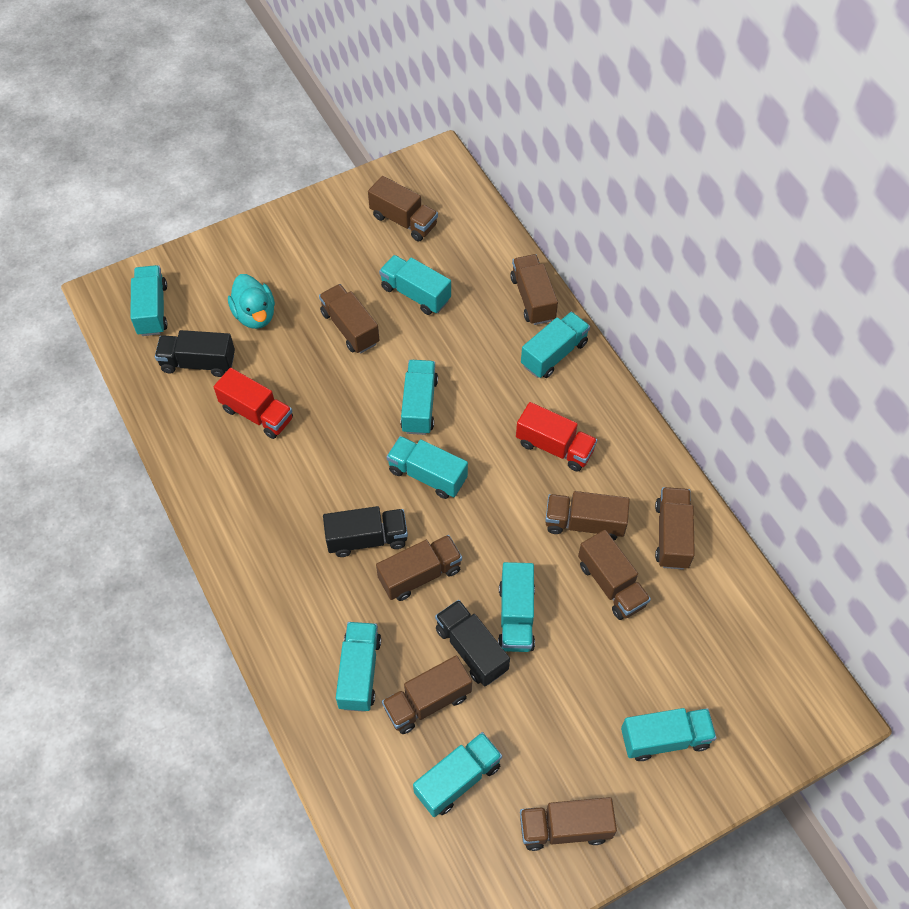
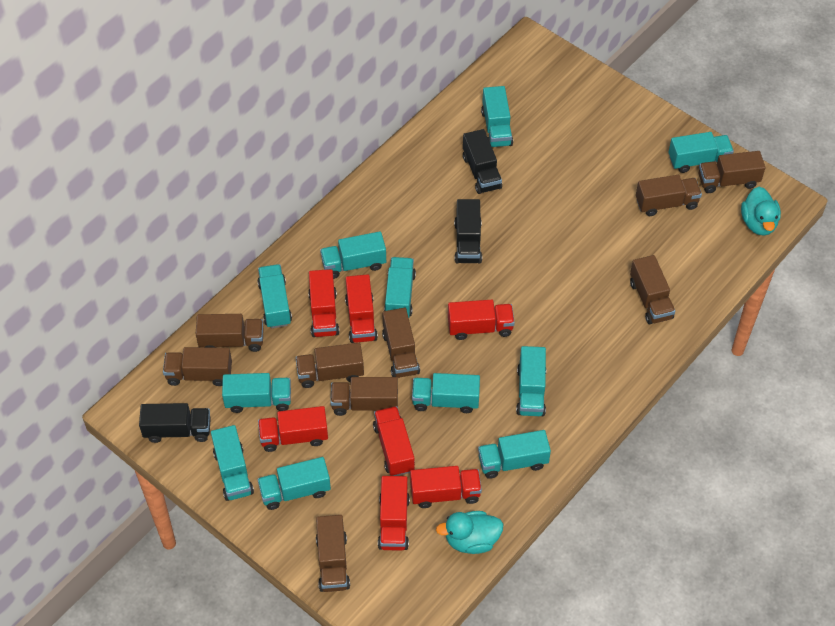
red truck: [214,368,293,439] [516,402,597,472] = 2 -> [258,406,328,452] [308,269,339,337] [345,274,378,343] [373,406,415,476] [378,476,410,551] [410,466,482,508] [448,300,515,340] = 7
turquoise duck: [228,274,275,329] = 1 -> [436,511,503,554] [741,187,781,236] = 2
turquoise truck: [130,265,168,336] [336,622,381,712] [379,255,451,315] [387,436,468,499] [400,360,438,435] [413,732,502,817] [498,562,535,652] [521,312,590,378] [621,708,717,761] = 9 -> [211,425,254,501] [222,373,291,413] [257,264,292,328] [257,457,331,510] [320,231,386,279] [384,257,416,318] [412,373,480,413] [478,430,551,479] [481,86,513,147] [516,346,546,416] [669,132,734,173] = 11

